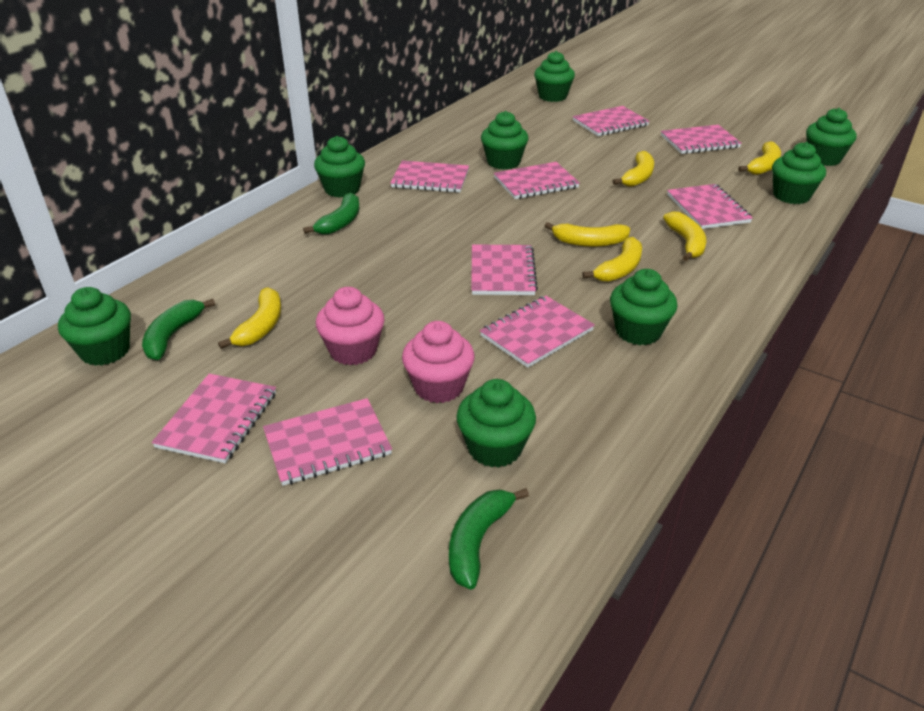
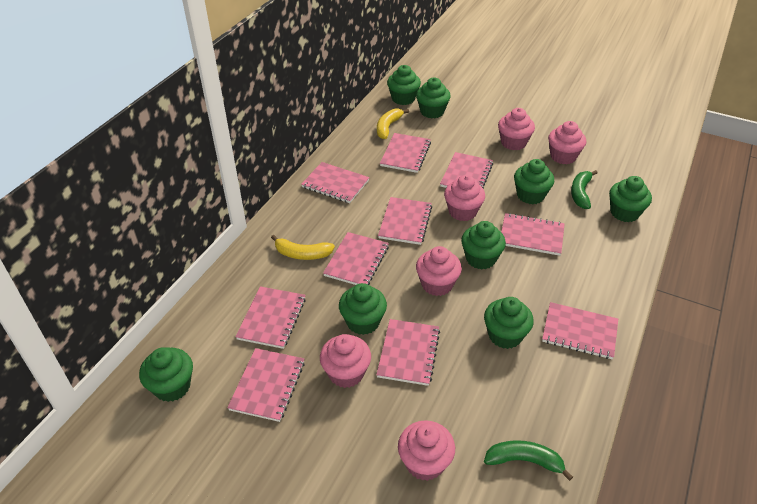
green banana: [142,299,215,360] [303,192,360,235] [449,488,529,590] = 3 -> [484,440,573,481] [571,170,598,209] = 2
pink cupcake: [316,287,385,365] [402,321,475,403] = 2 -> [320,334,371,388] [398,420,455,481] [416,246,462,296] [444,175,485,221] [498,108,535,150] [548,121,586,164] = 6
pink notebook: [152,374,276,463] [263,398,392,486] [390,161,469,193] [471,245,538,295] [480,296,595,368] [494,162,580,199] [573,106,650,136] [661,125,742,154] [667,184,753,229] = 9 -> [227,348,305,422] [235,286,306,349] [301,162,369,203] [323,232,389,285] [376,319,440,386] [378,197,432,245] [380,133,431,173] [440,152,493,188] [501,213,565,256] [542,302,618,359] = 10
yellow banana: [218,287,281,349] [544,222,630,247] [582,237,642,282] [613,151,654,187] [663,211,706,261] [738,141,781,175] = 6 -> [271,235,335,260] [377,109,409,139] = 2

